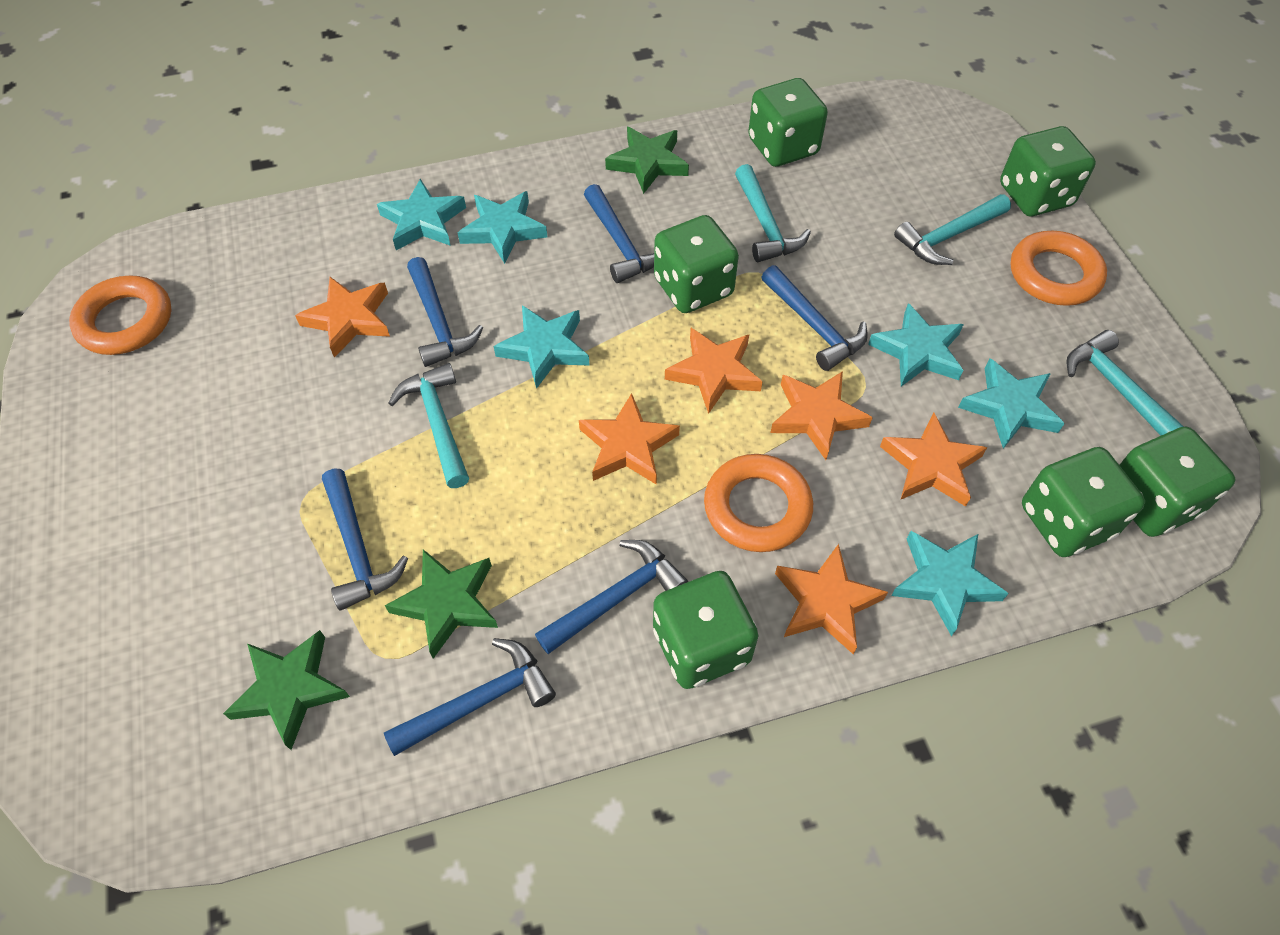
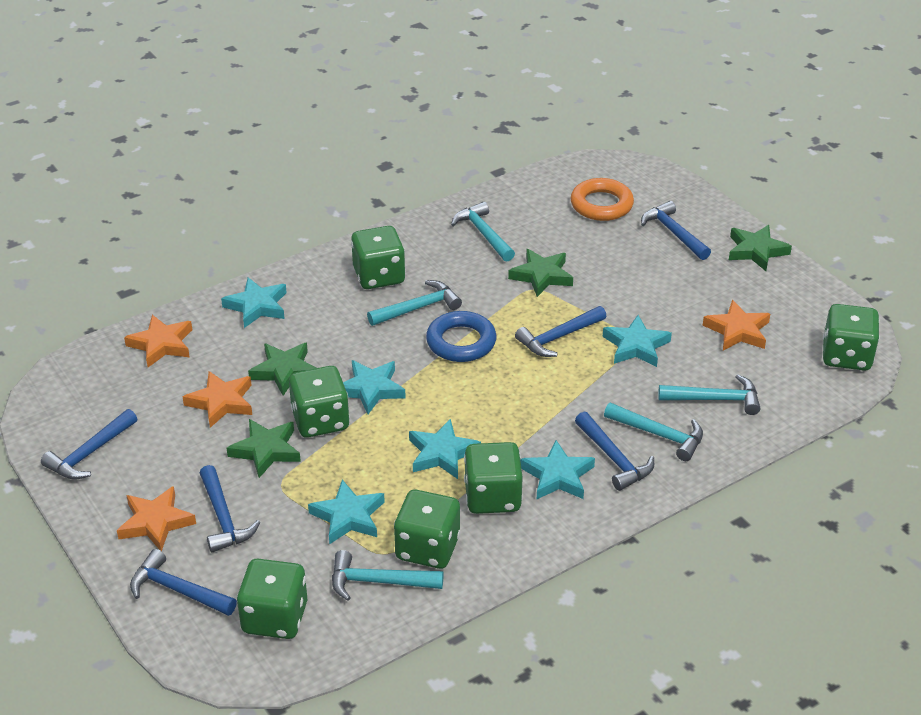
blue ring: none = 0 -> [426,311,497,362] = 1
green star: [223,630,350,750] [385,549,498,659] [605,127,689,194] = 3 -> [226,419,301,478] [248,343,316,396] [508,249,573,297] [729,225,792,271] = 4
orange ring: [69,275,171,355] [704,454,813,552] [1011,231,1107,306] = 3 -> [571,178,634,221] = 1
orange star: [295,277,390,358] [579,393,680,485] [665,328,763,414] [770,371,873,460] [775,544,888,654] [880,413,987,506] = 6 -> [117,486,196,551] [124,315,192,367] [183,371,252,428] [703,300,770,351] = 4
turquoise hammer: [388,363,469,488] [735,164,811,262] [894,194,1011,265] [1066,330,1184,436] = 4 -> [332,550,443,601] [367,280,462,326] [451,202,515,262] [604,403,703,461] [658,374,760,415] = 5

